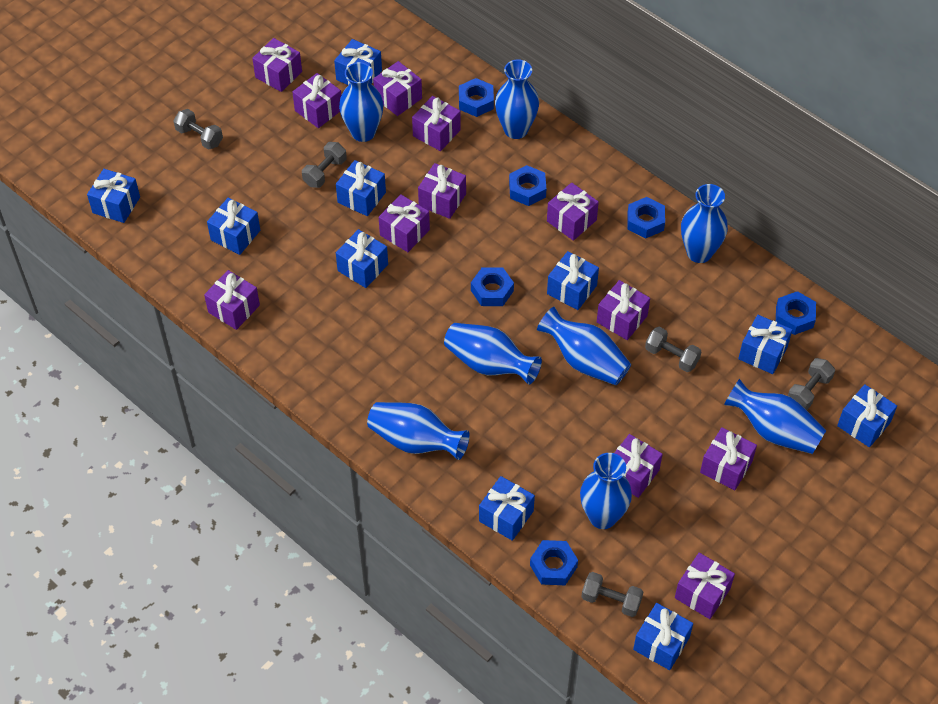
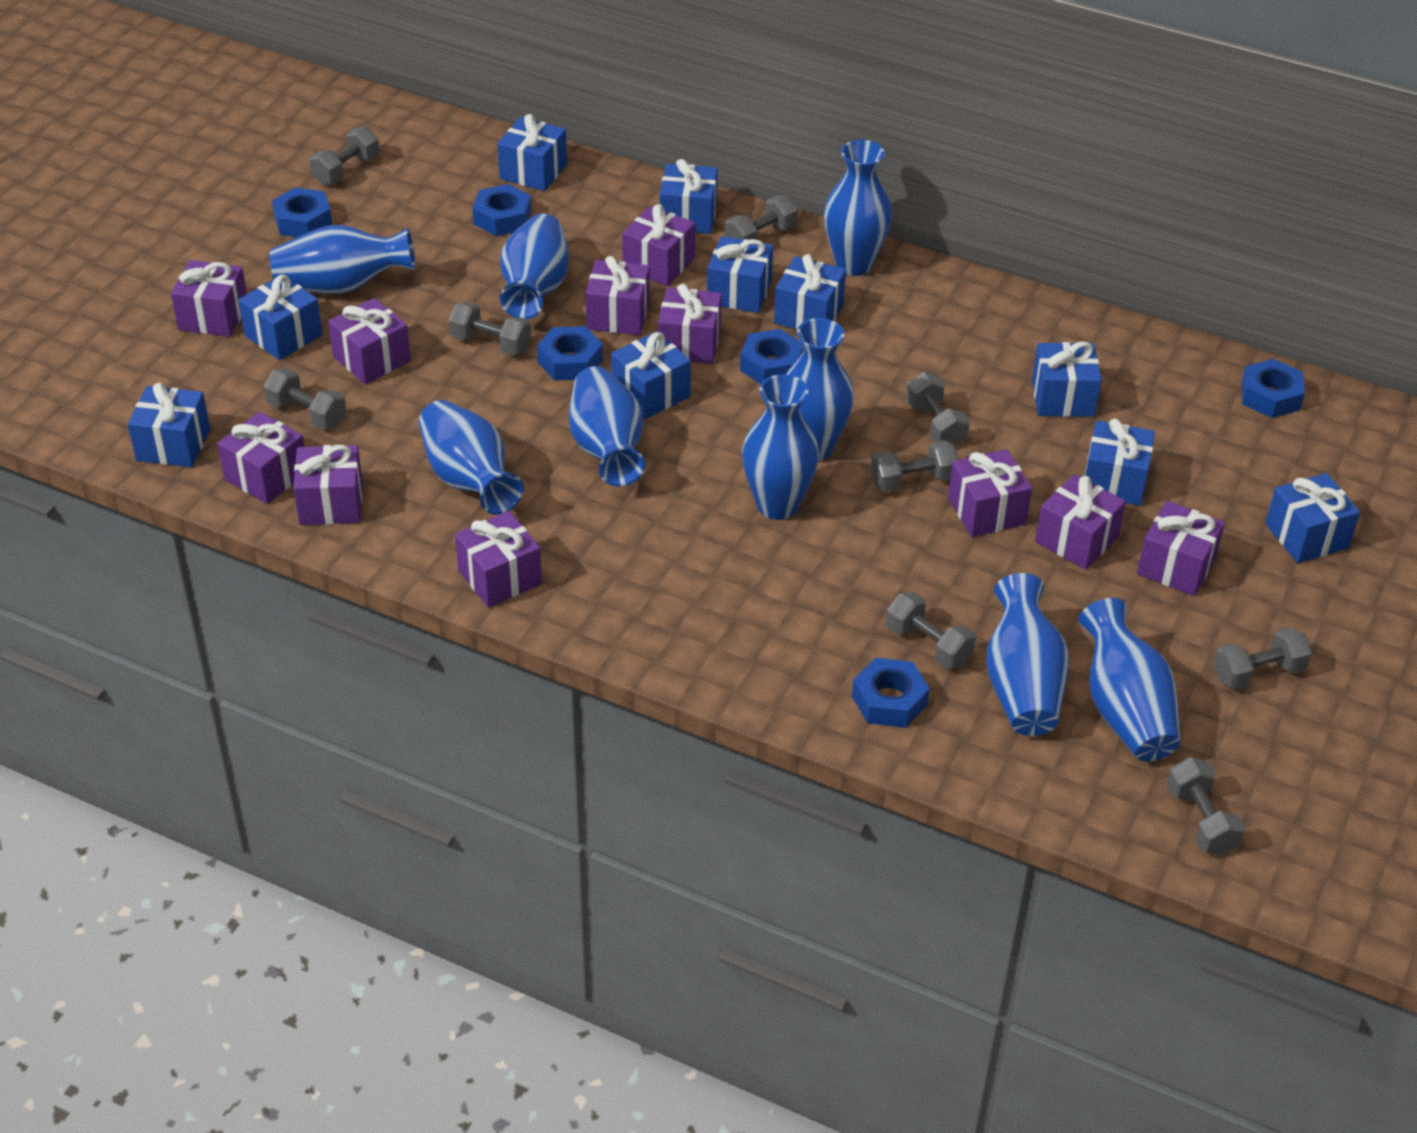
blue vase: [339,62,384,142] [367,402,470,460] [444,323,542,385] [495,60,539,139] [537,307,631,385] [580,453,632,529] [681,184,728,263] [724,379,826,454] = 8 -> [270,225,415,294] [419,400,524,515] [500,213,569,319] [569,366,645,486] [742,374,819,520] [786,318,854,461] [824,140,892,276] [986,573,1069,736] [1078,598,1180,762] = 9
grey dumbbell: [173,109,223,150] [302,142,347,188] [581,572,643,617] [645,327,701,372] [788,358,835,410] = 5 -> [263,368,346,430] [310,126,380,185] [449,302,531,355] [725,195,798,240] [871,440,959,492] [885,592,976,669] [906,372,970,446] [1167,757,1245,856] [1213,627,1312,690] = 9
purple gift: [204,270,260,330] [252,38,302,92] [292,73,341,128] [373,61,422,116] [379,195,430,252] [412,96,461,151] [418,163,466,219] [547,182,599,241] [597,280,650,340] [614,434,663,498] [675,553,735,619] [700,427,757,490] = 12 -> [171,260,247,337] [217,412,304,504] [293,445,363,525] [328,298,411,384] [455,511,542,608] [585,256,650,335] [622,204,696,286] [658,284,722,364] [948,449,1032,537] [1035,474,1126,570] [1137,501,1225,596] = 11

